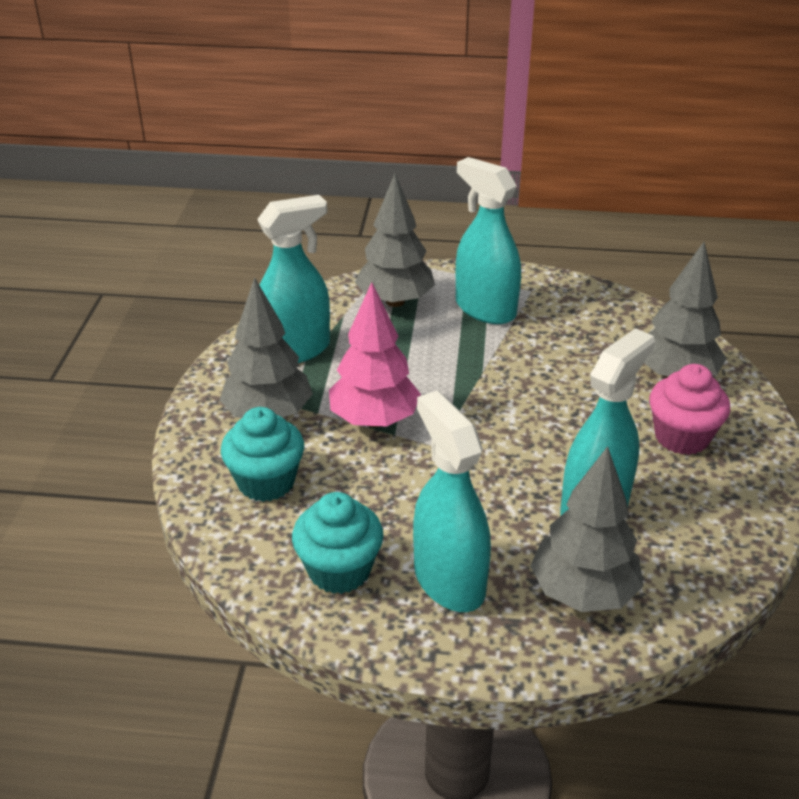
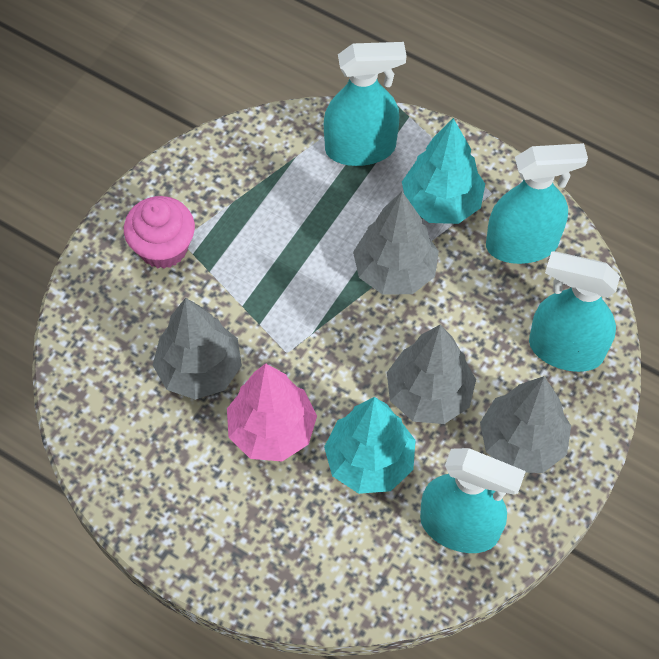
turquoise cupcake: [221,407,304,502] [292,492,384,594] = 2 -> none = 0
turquoise tree: none = 0 -> [324,397,416,494] [402,118,485,224] = 2

